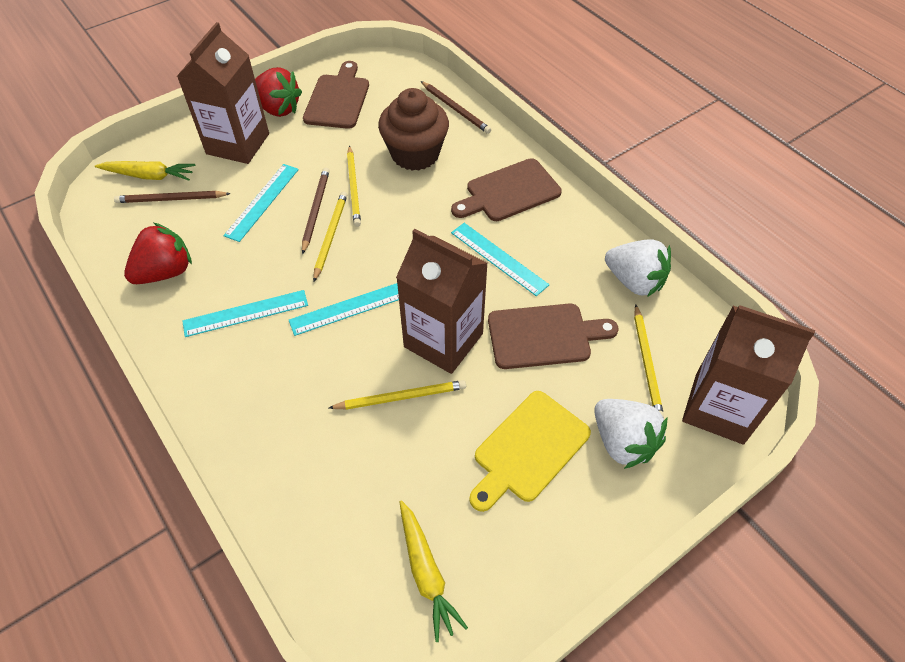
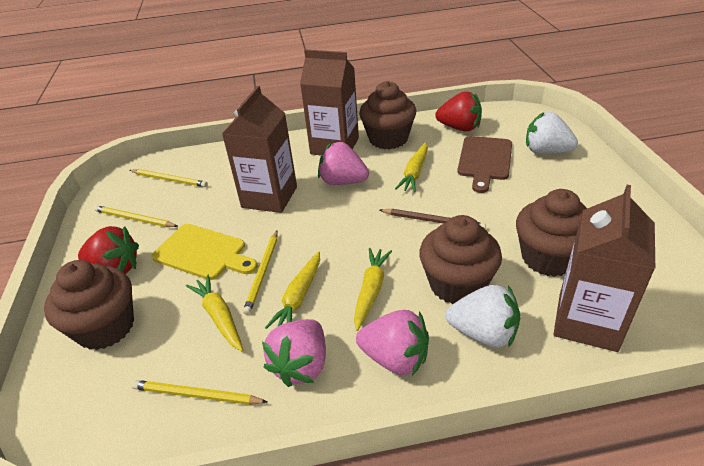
brown cupcake: [378,88,449,171] = 1 -> [44,260,134,350] [359,81,416,149] [419,215,502,304] [516,189,587,277] = 4
brown cutting board: [303,61,369,129] [451,158,562,221] [488,304,619,369] = 3 -> [457,136,512,193] = 1
brown pencil: [114,191,231,203] [302,168,329,254] [421,81,491,134] = 3 -> [380,209,486,229] = 1
pink strawberry: none = 0 -> [262,319,326,387] [318,142,369,185] [356,310,429,376] = 3
turquoise ruler: [182,290,308,337] [223,164,299,242] [289,283,399,336] [451,223,549,296] = 4 -> none = 0
yellow carrot: [95,161,195,181] [399,500,468,642] = 2 -> [186,275,243,352] [265,251,320,329] [354,248,392,331] [395,142,428,192] = 4

